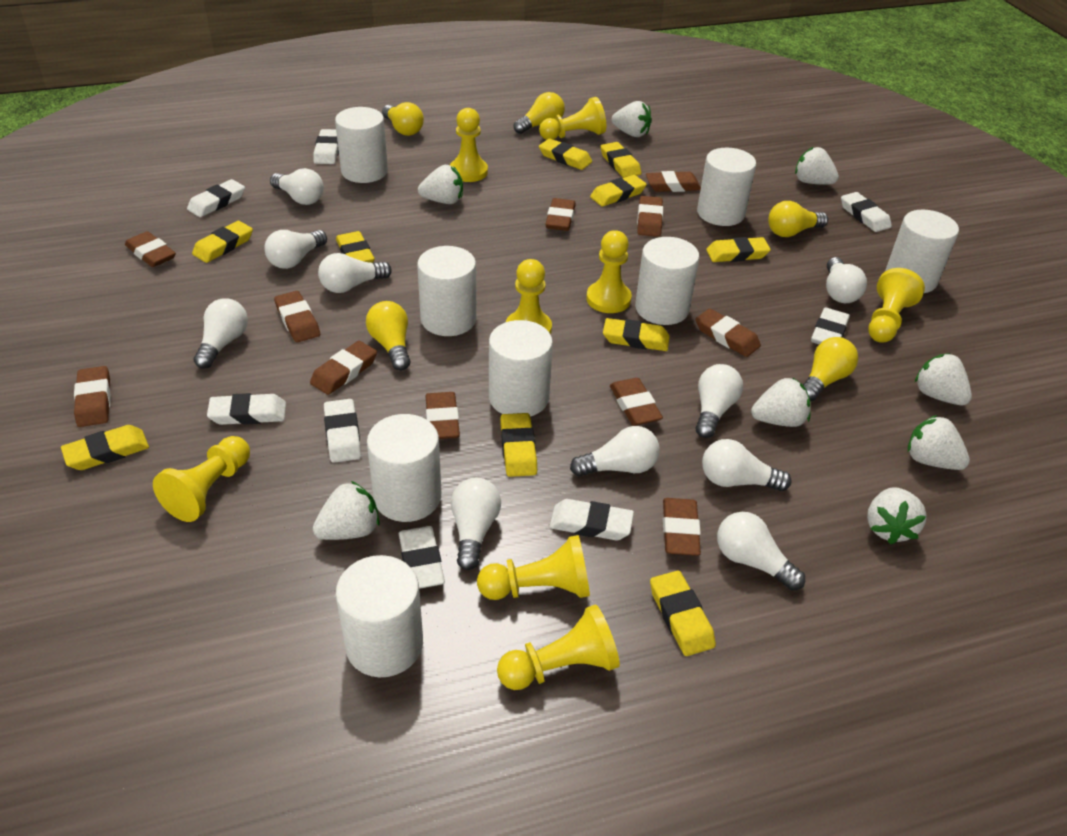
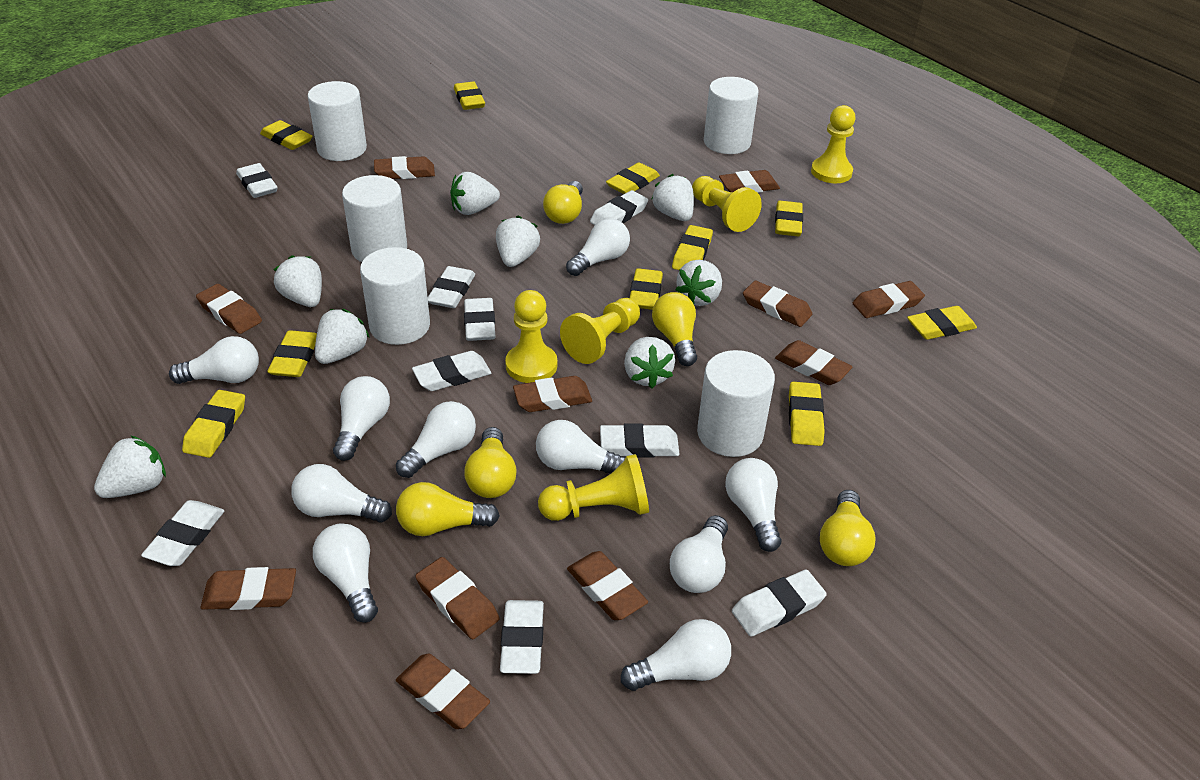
white cylinder: [335,107,388,183] [336,555,423,677] [367,414,441,522] [417,246,476,336] [489,320,553,417] [635,237,699,325] [697,148,756,226] [885,210,959,293] = 8 -> [308,81,367,161] [342,175,407,262] [360,247,430,345] [697,350,775,457] [704,77,758,154] = 5
white eraser: [187,179,245,217] [207,393,286,425] [313,129,339,164] [324,399,361,463] [399,526,445,589] [549,499,634,541] [811,307,850,344] [841,192,892,232] = 8 -> [141,500,225,566] [236,163,278,198] [412,351,491,391] [428,266,475,308] [464,298,495,341] [500,600,544,674] [590,190,648,225] [600,423,679,458] [732,570,827,637] = 9
yellow pawn: [153,436,250,522] [450,108,488,182] [477,535,590,600] [497,604,620,690] [506,259,552,335] [539,97,606,140] [586,230,632,313] [868,268,925,343] = 8 -> [505,290,557,383] [538,454,649,521] [560,298,640,364] [692,176,762,232] [811,105,856,183] = 5

